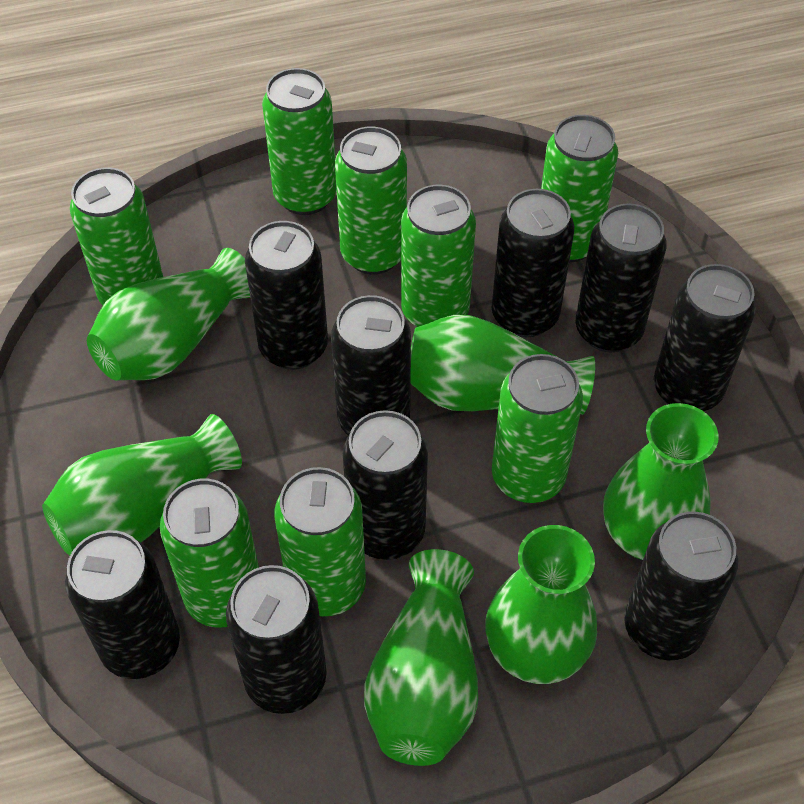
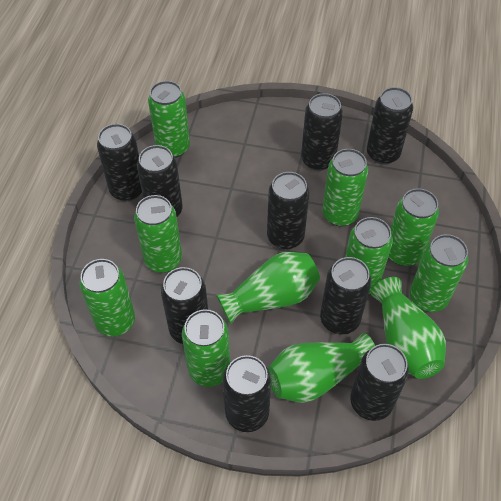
green vase: [42,414,242,555] [87,248,250,380] [364,549,478,766] [410,315,595,415] [485,525,597,684] [603,403,718,560] = 6 -> [216,252,320,324] [268,333,375,403] [371,277,446,379] = 3

